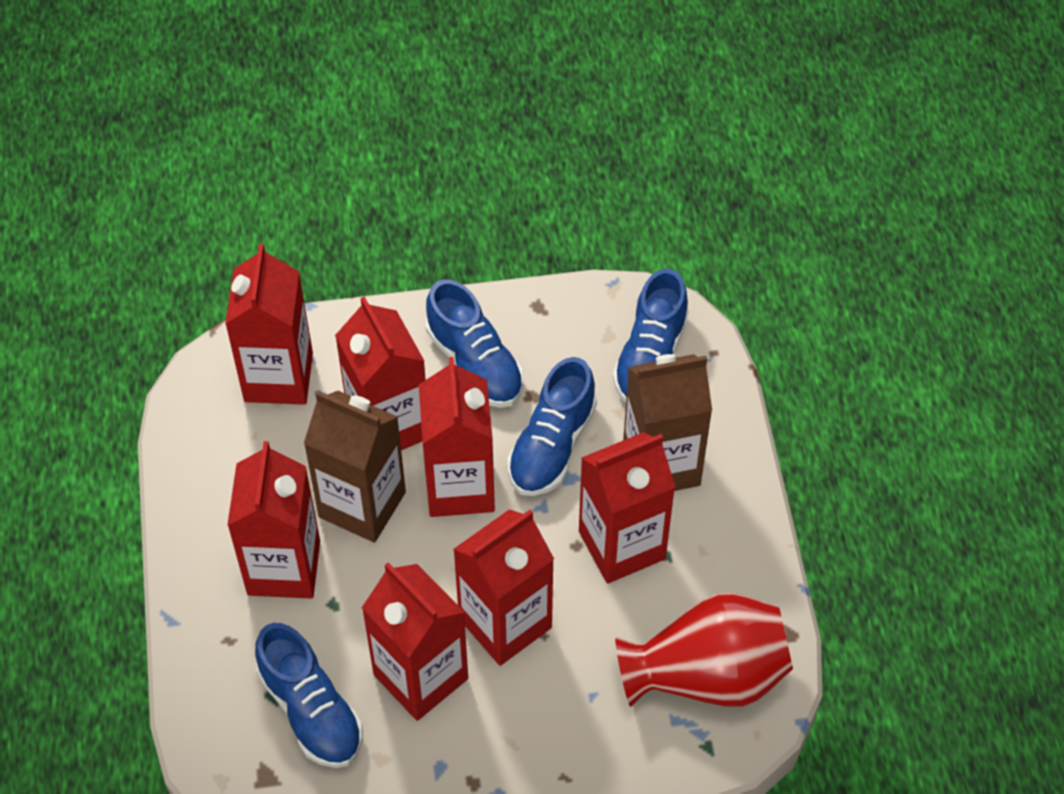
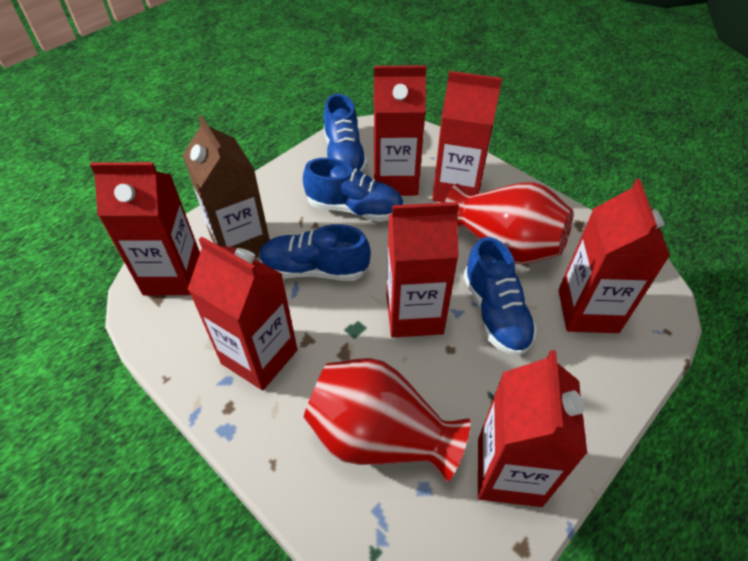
brown carton: [304,391,406,543] [623,354,712,491] = 2 -> [183,115,270,259] = 1
red vase: [615,593,793,707] = 1 -> [304,358,470,482] [445,182,573,264] = 2

